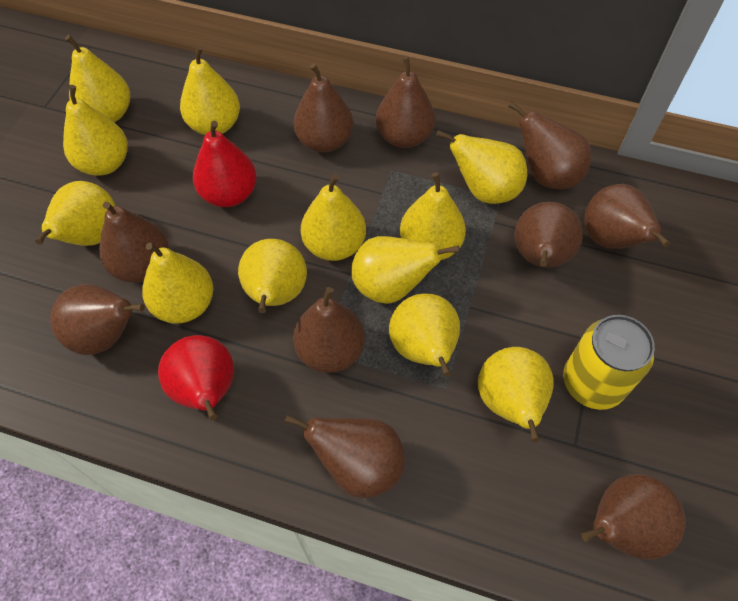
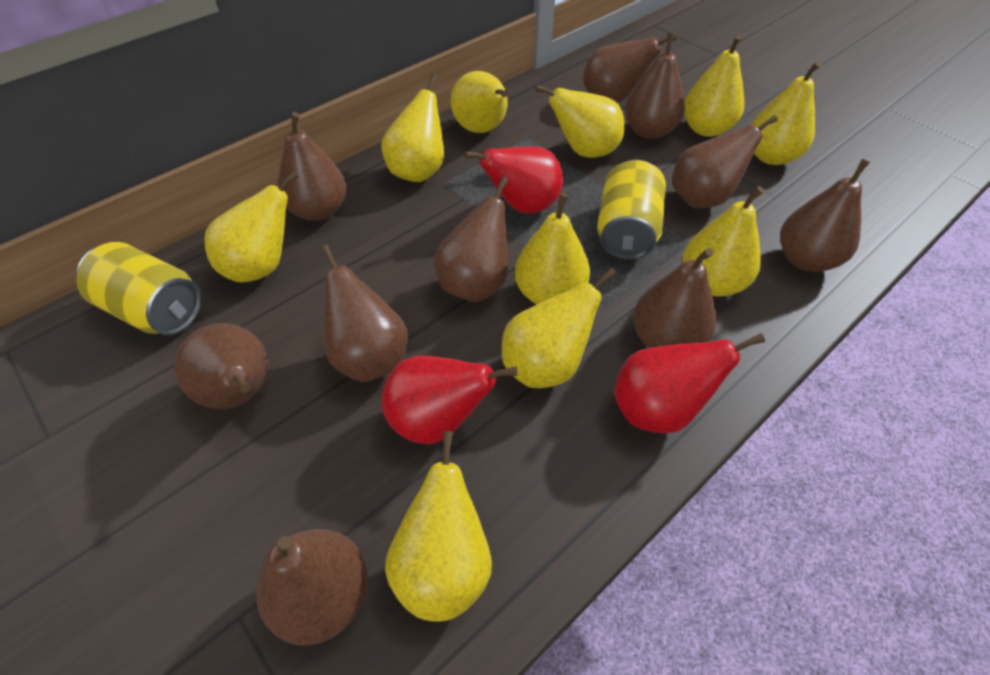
red pear: [158,335,234,420] [193,121,257,207] = 2 -> [382,356,518,444] [465,146,563,214] [614,333,765,433] = 3
yellow can: [563,315,655,410] = 1 -> [76,242,202,335] [597,160,666,260] = 2
yellow pear: [35,181,115,246] [63,85,128,176] [65,35,130,122] [142,243,213,324] [180,46,240,135] [238,239,307,313] [301,174,366,261] [351,236,460,304] [389,293,460,377] [400,172,466,260] [436,130,527,204] [478,347,554,442] = 12 -> [204,171,298,282] [381,74,444,182] [385,431,492,622] [451,71,508,133] [502,268,616,388] [515,193,590,304] [535,85,625,158] [683,186,764,297] [684,35,744,137] [751,61,821,165] = 10

